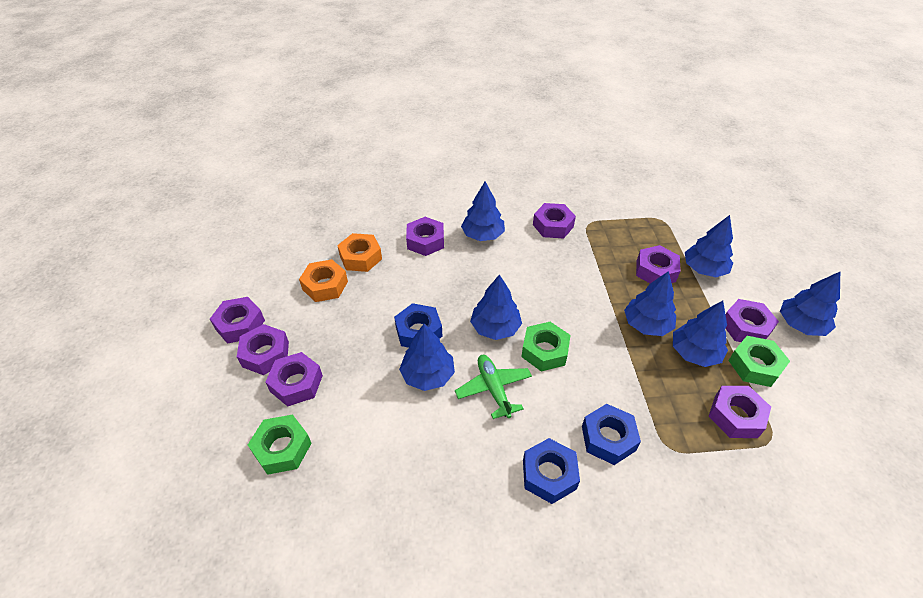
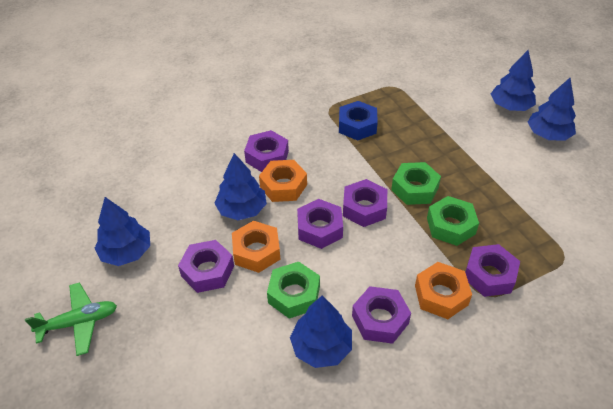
blue nut: [394,303,442,348] [523,438,580,504] [582,404,641,465] = 3 -> [339,101,378,141] = 1
blue tree: [399,324,455,391] [461,181,505,241] [470,274,522,340] [624,271,676,336] [673,301,728,367] [685,215,733,277] [780,272,840,336] = 7 -> [94,197,150,266] [214,153,267,220] [290,296,352,368] [491,50,536,111] [528,78,576,141] = 5
orange nut: [299,259,348,302] [337,233,382,272] = 2 -> [232,221,280,273] [259,160,307,202] [415,262,472,319] = 3
purple nut: [210,297,265,344] [237,324,289,375] [266,352,323,407] [406,217,444,256] [533,203,576,238] [636,245,681,283] [709,386,771,438] [725,299,779,342] = 8 -> [178,240,234,293] [244,130,289,172] [297,199,343,249] [343,179,387,227] [352,286,411,344] [465,244,520,297] = 6

